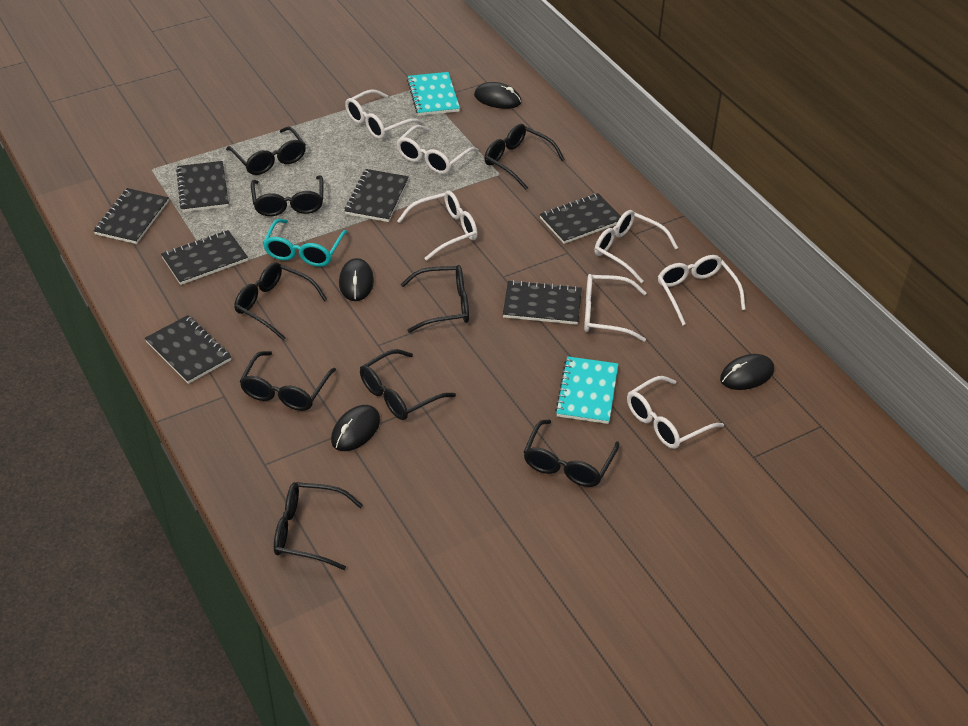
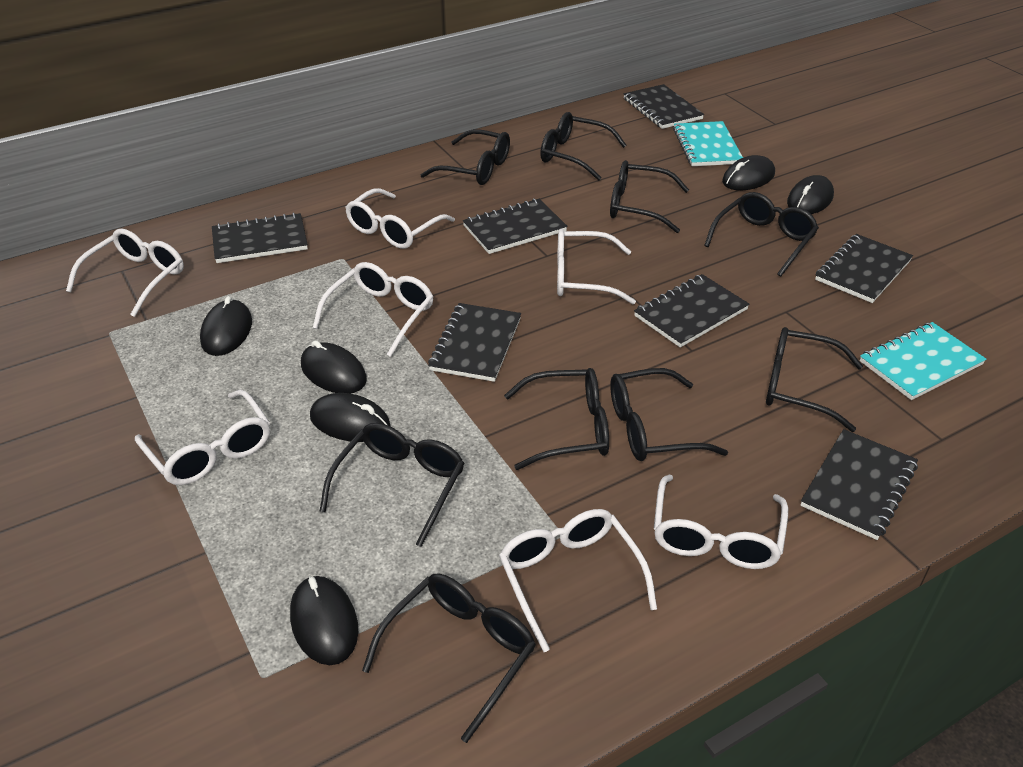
black mouse: [331,405,380,451] [339,258,374,301] [474,82,521,109] [720,354,774,390] = 4 -> [200,296,252,356] [290,576,358,665] [301,340,367,393] [310,393,391,442] [722,155,775,190] [787,175,834,214] = 6
turquoise glasses: [263,219,348,267] = 1 -> none = 0

